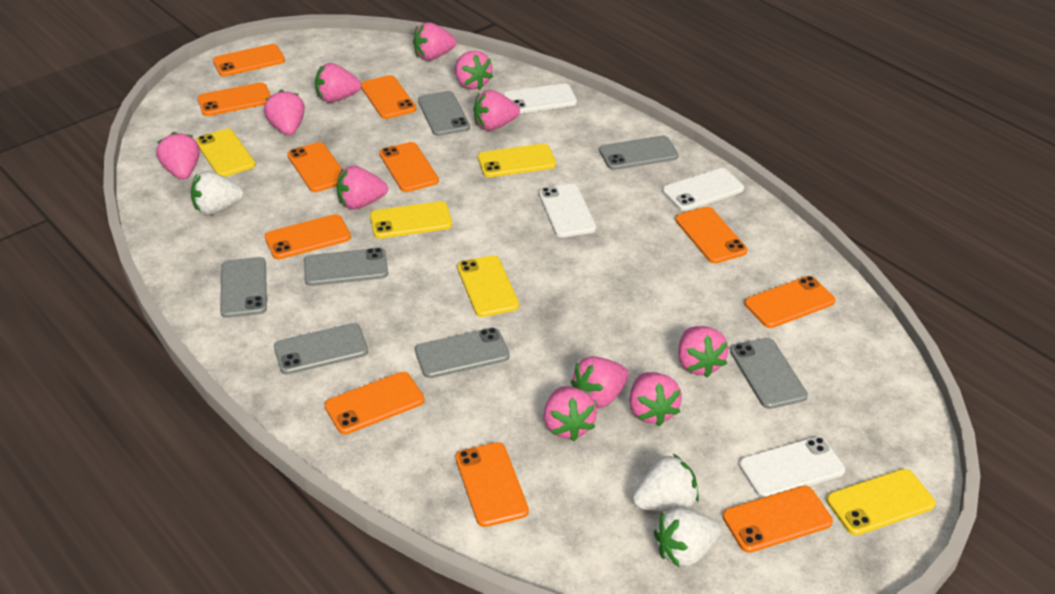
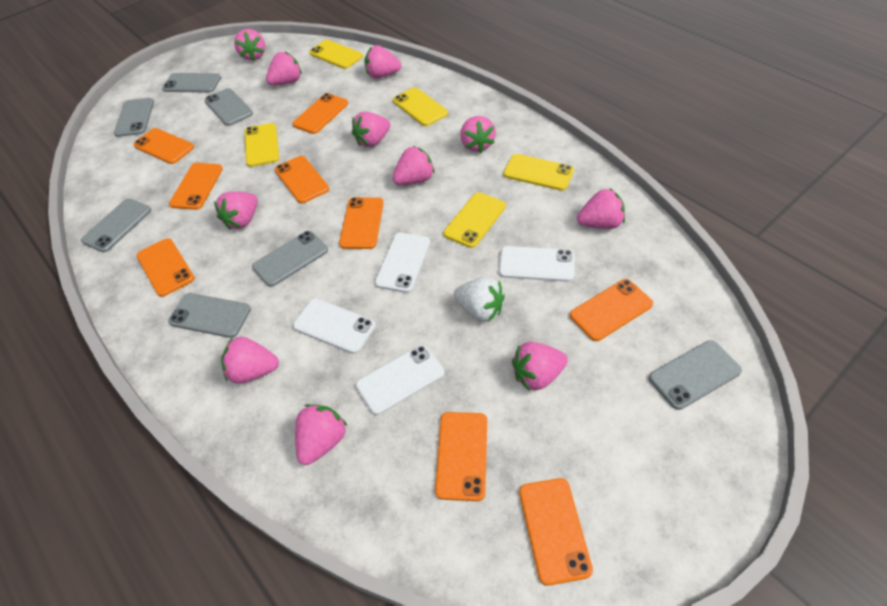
orange phone: [198,83,271,116] [213,44,285,77] [265,214,351,259] [287,142,342,192] [324,372,425,434] [361,75,416,119] [379,142,439,192] [455,442,529,527] [675,207,747,264] [723,486,833,553] [745,276,835,328] = 11 -> [133,128,194,164] [136,238,195,297] [169,163,223,210] [275,156,329,203] [292,93,348,134] [339,197,384,249] [435,412,487,501] [519,478,593,586] [570,279,653,341] = 9
white strawberry: [191,171,244,215] [633,454,699,512] [654,508,721,567] = 3 -> [454,277,505,322] = 1

